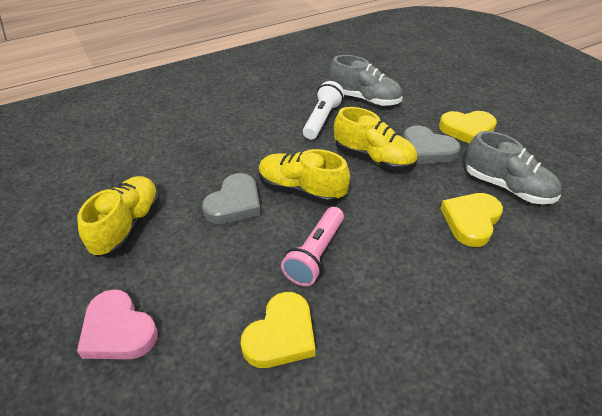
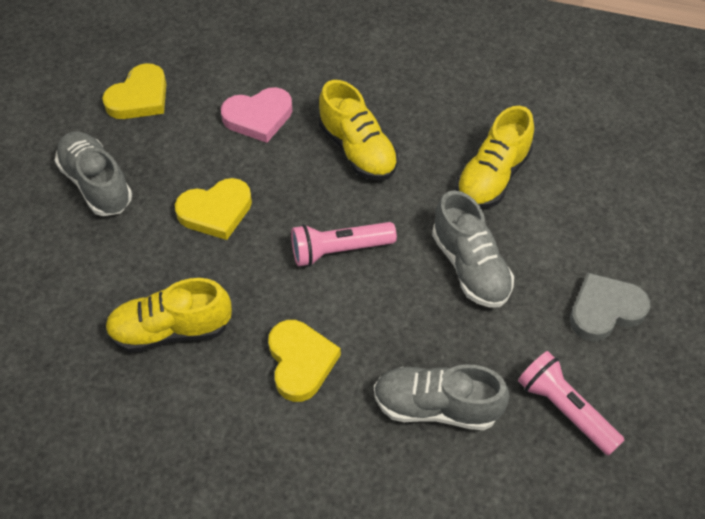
grey heart: [202,173,261,224] [403,126,460,164] = 2 -> [570,272,650,342] = 1
grey shoe: [329,55,403,106] [465,131,562,204] = 2 -> [55,132,132,216] [374,364,510,430] [432,190,514,308] = 3
pink flashlight: [281,207,344,286] = 1 -> [291,222,397,267] [518,351,624,456] = 2
white flashlight: [303,81,344,139] = 1 -> none = 0

